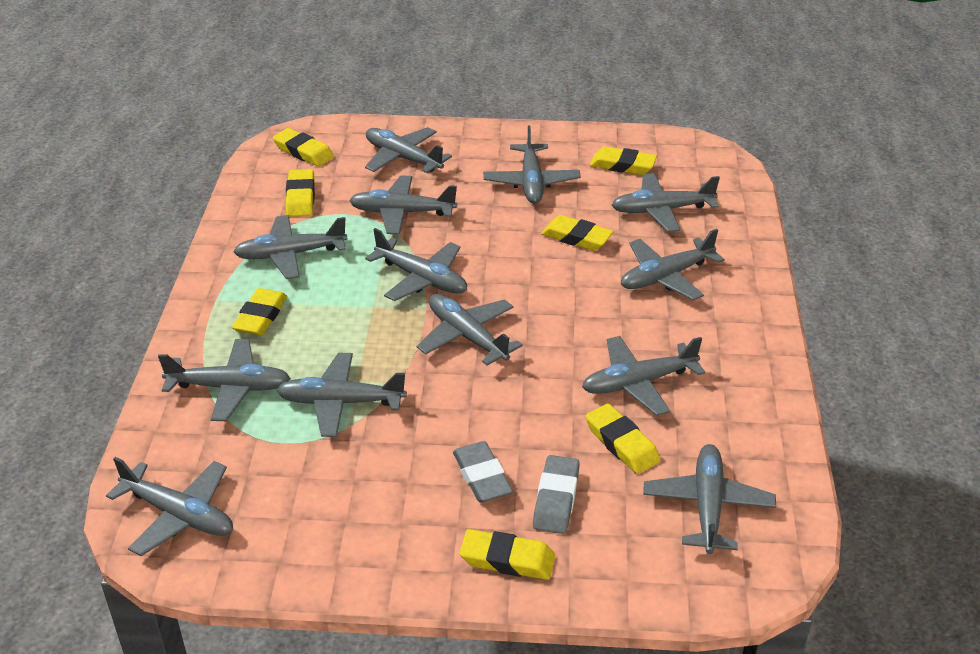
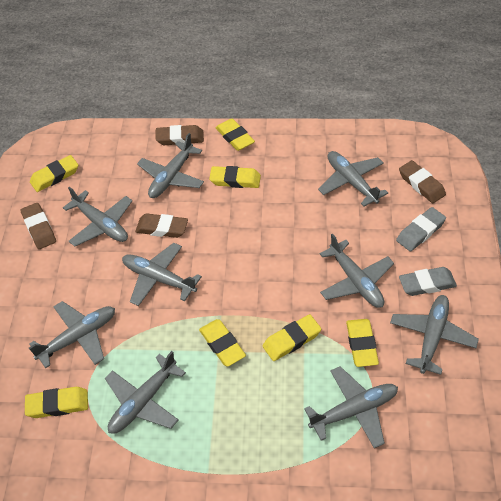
brown eraser: none = 0 -> [20,203,56,249] [135,213,188,238] [155,125,204,145] [399,160,446,203] = 4
grey plane: [106,457,233,556] [158,339,291,421] [233,215,347,279] [277,353,407,437] [349,175,457,235] [365,127,452,173] [365,228,467,301] [417,294,523,366] [483,125,581,204] [582,336,705,416] [612,173,720,232] [621,229,725,300] [643,444,776,554] = 13 -> [29,301,115,368] [63,187,132,246] [105,351,186,434] [122,243,202,306] [137,133,204,198] [304,366,398,448] [318,151,388,207] [320,234,394,308] [390,295,479,375] = 9

